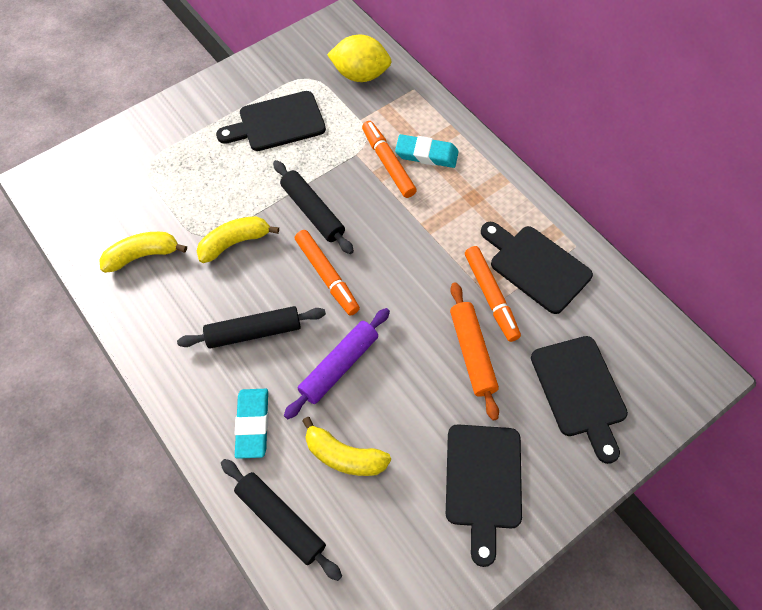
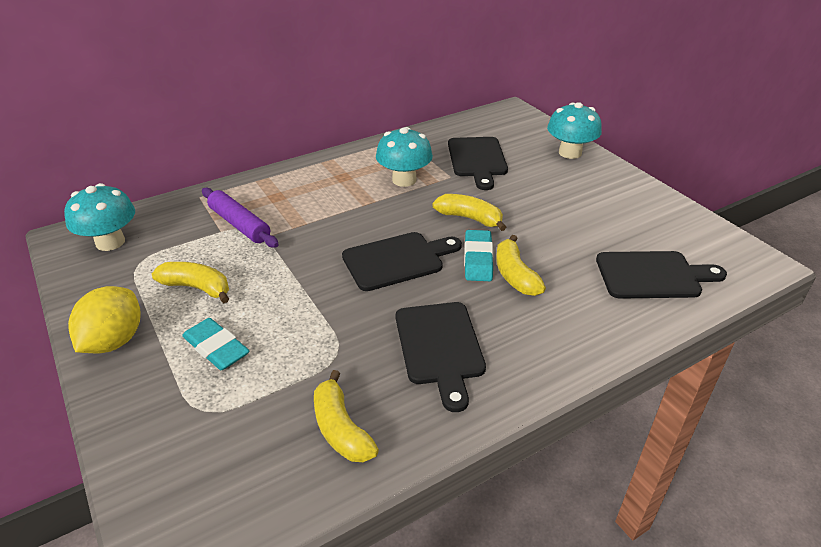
black rolling pin: [177,306,326,349] [221,459,342,581] [273,160,354,254] = 3 -> none = 0
orange marker: [295,230,360,316] [362,121,417,198] [465,246,521,342] = 3 -> none = 0
orange rolling pin: [450,282,499,420] = 1 -> none = 0
turquoise mushroom: none = 0 -> [64,183,135,251] [376,127,433,187] [547,102,602,159] = 3
yellow banana: [100,232,187,273] [197,216,279,263] [302,417,391,476] = 3 -> [152,262,229,303] [314,370,379,462] [432,194,506,231] [496,235,546,296] = 4

